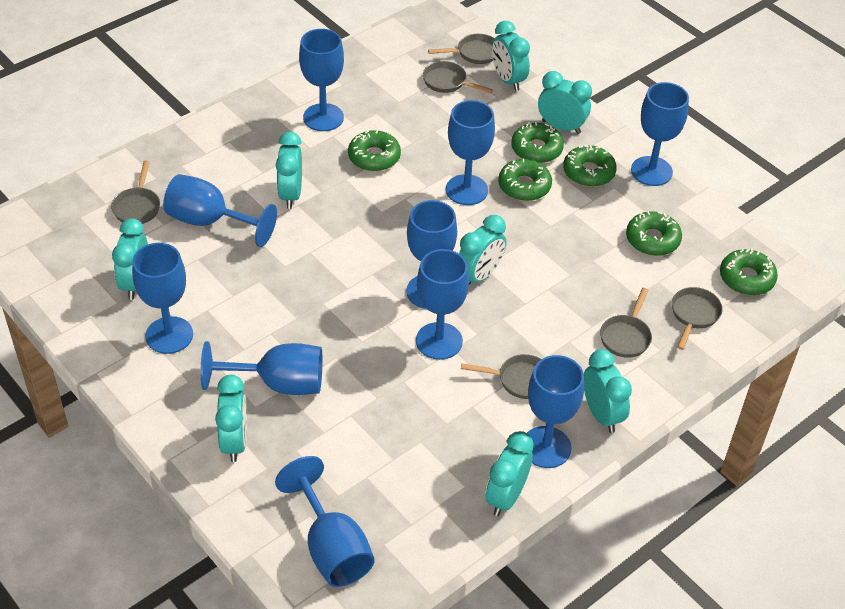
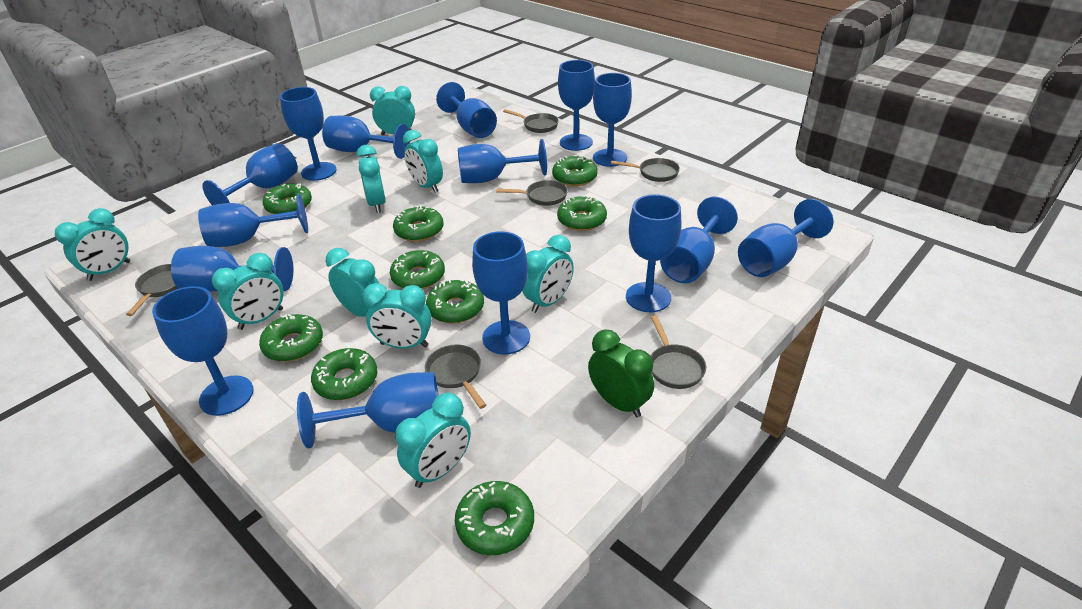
blue goblet: [132,243,193,354] [163,174,277,247] [201,341,322,395] [275,456,375,587] [299,29,344,131] [406,200,457,309] [416,249,469,360] [446,100,495,205] [527,355,584,468] [631,82,689,186] = 10 -> [152,286,253,416] [171,246,293,292] [198,193,308,247] [202,143,298,206] [280,87,336,181] [297,372,439,448] [322,116,410,159] [436,82,497,138] [458,139,547,183] [472,231,530,354] [558,60,595,151] [593,73,632,167] [626,194,681,312] [660,197,738,283] [738,199,834,277] = 15
green clock: none = 0 -> [588,329,654,417] = 1
green donut: [348,130,401,171] [498,159,552,201] [511,122,564,163] [563,145,617,187] [626,211,682,256] [720,248,778,295] = 6 -> [259,314,323,362] [262,183,312,214] [311,348,377,400] [390,250,445,289] [393,206,443,242] [426,279,484,324] [455,481,534,555] [552,155,598,186] [557,196,607,231] = 9
turquoise clock: [112,219,148,300] [215,375,247,462] [276,132,302,209] [459,215,506,285] [486,431,534,516] [492,21,530,91] [538,71,592,134] [584,349,632,433] = 8 -> [55,208,131,281] [212,253,283,330] [326,248,380,317] [356,145,386,213] [362,283,432,348] [370,86,415,135] [395,393,471,488] [403,130,443,193] [522,235,574,313] = 9

